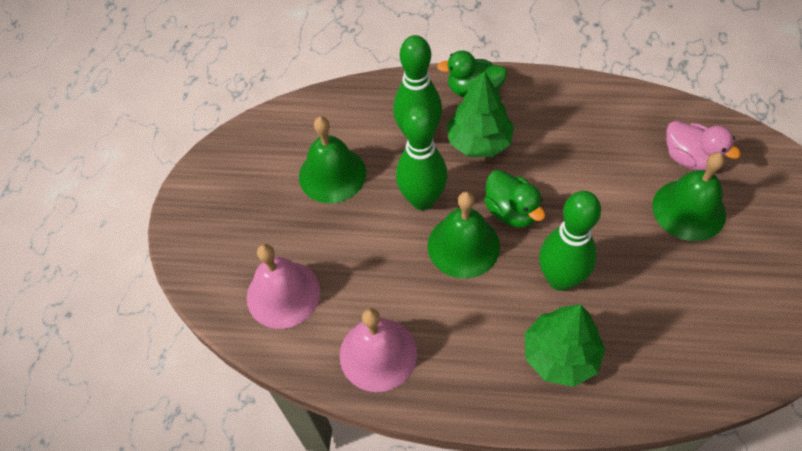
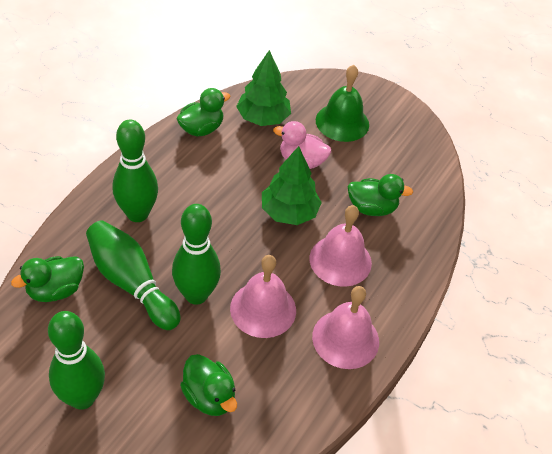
green bell: [299,116,366,203] [428,191,500,278] [652,152,726,241] = 3 -> [316,65,369,142] = 1
green bowling pin: [393,35,442,138] [396,104,448,210] [539,191,601,291] = 3 -> [48,311,105,410] [86,220,181,330] [113,120,158,222] [172,204,221,305] = 4
green duck: [437,51,507,98] [484,170,545,228] = 2 -> [11,256,84,302] [177,88,231,137] [180,354,237,416] [348,174,413,216] = 4
pink bell: [247,244,320,329] [340,308,417,392] = 2 -> [230,255,296,338] [310,205,372,287] [312,286,379,369] = 3

